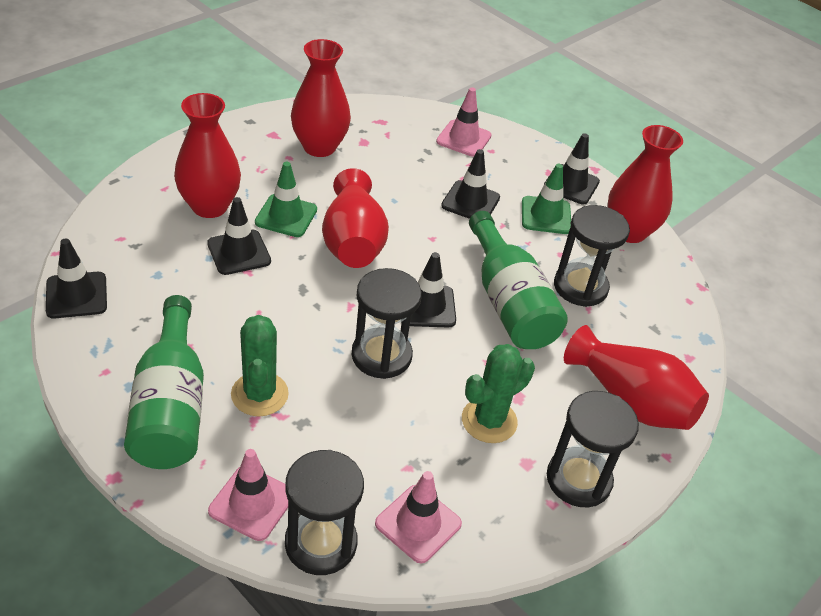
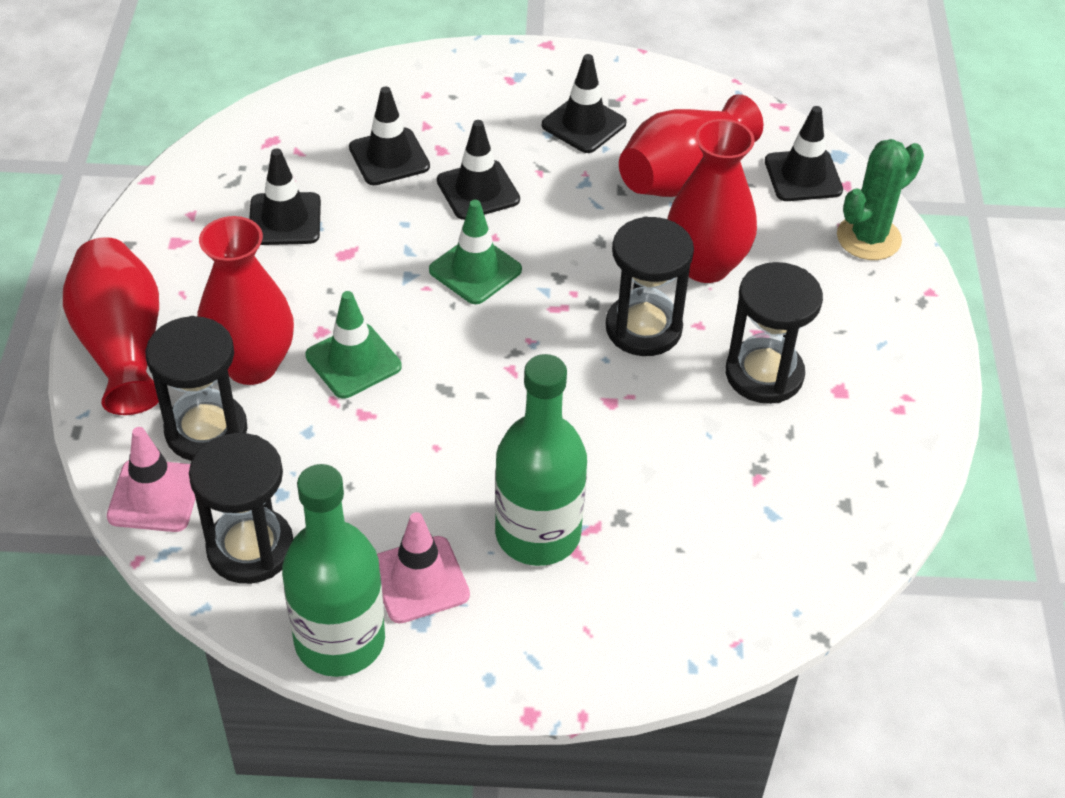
green cactus: [231,315,289,416] [462,344,535,443] = 2 -> [837,139,924,260] = 1
pink traffic cone: [208,449,288,541] [375,471,462,563] [436,87,492,157] = 3 -> [107,427,196,532] [377,512,470,624] = 2
red vase: [174,93,241,218] [291,39,351,157] [322,168,389,268] [564,325,709,430] [608,125,683,243] = 5 -> [63,237,159,415] [197,216,294,385] [619,94,763,197] [667,119,757,283] = 4

